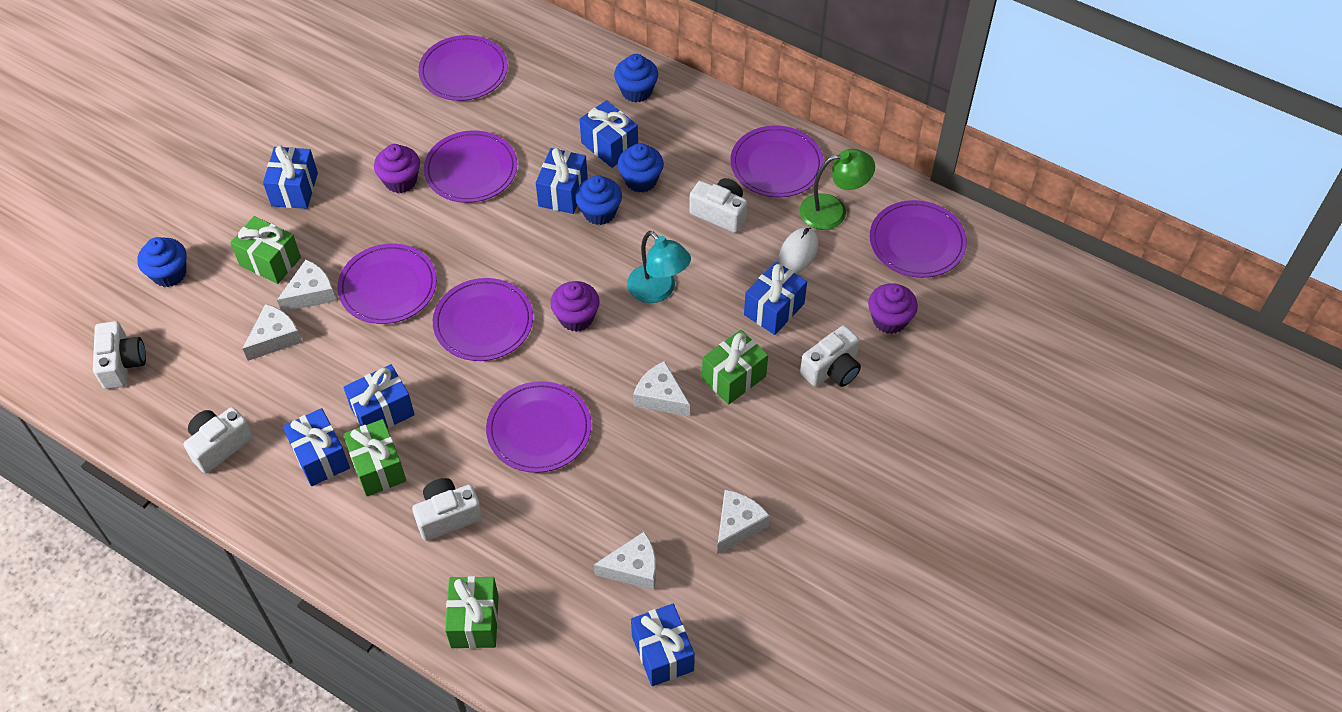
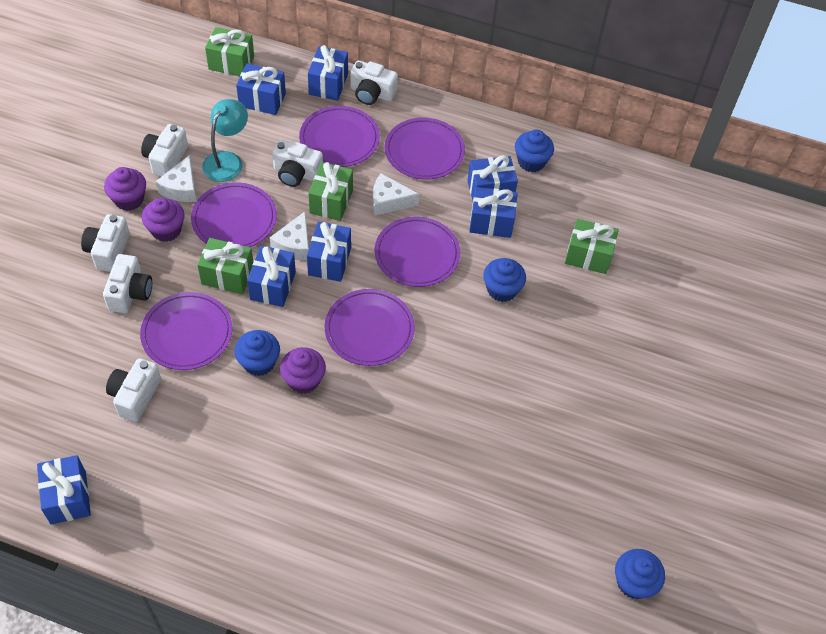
green lamp: [800,149,875,230] = 1 -> none = 0
purple plate: [337,244,437,324] [418,35,508,101] [424,130,517,203] [433,278,533,361] [486,381,592,473] [730,126,824,198] [870,200,967,278] = 7 -> [140,292,233,370] [191,182,277,247] [299,106,380,167] [324,289,415,366] [375,217,460,287] [385,117,465,180] = 6
white camera: [93,321,146,389] [184,407,253,473] [412,478,483,541] [689,178,747,233] [800,325,861,387] = 5 -> [81,214,130,272] [103,254,152,313] [106,358,161,422] [141,124,188,177] [272,140,323,187] [351,60,398,105] = 6
white cheese: [243,304,302,361] [277,259,336,312] [594,532,656,590] [633,361,690,416] [717,490,770,554] = 5 -> [156,155,196,202] [270,212,309,260] [373,173,419,215] = 3
white mouse: [778,227,818,274] = 1 -> none = 0

